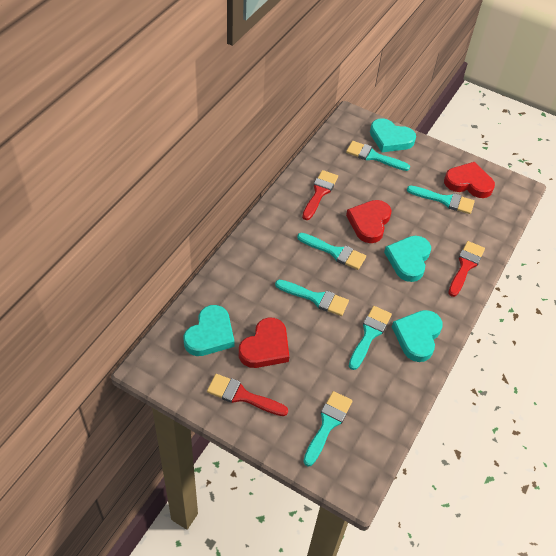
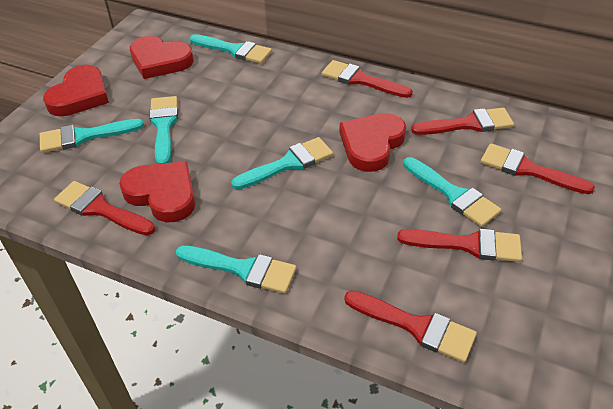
red brush: [207,374,288,416] [302,170,338,220] [448,241,485,297] = 3 -> [54,181,155,235] [322,60,413,98] [344,290,477,363] [397,229,522,262] [411,108,514,135] [481,143,595,194] = 6
red heart: [239,317,289,368] [346,200,391,243] [444,162,495,198] = 3 -> [43,65,109,116] [119,161,195,222] [130,36,194,79] [339,113,406,172] = 4
turquoise heart: [183,305,235,356] [370,118,416,152] [384,236,431,282] [392,310,443,362] = 4 -> none = 0

